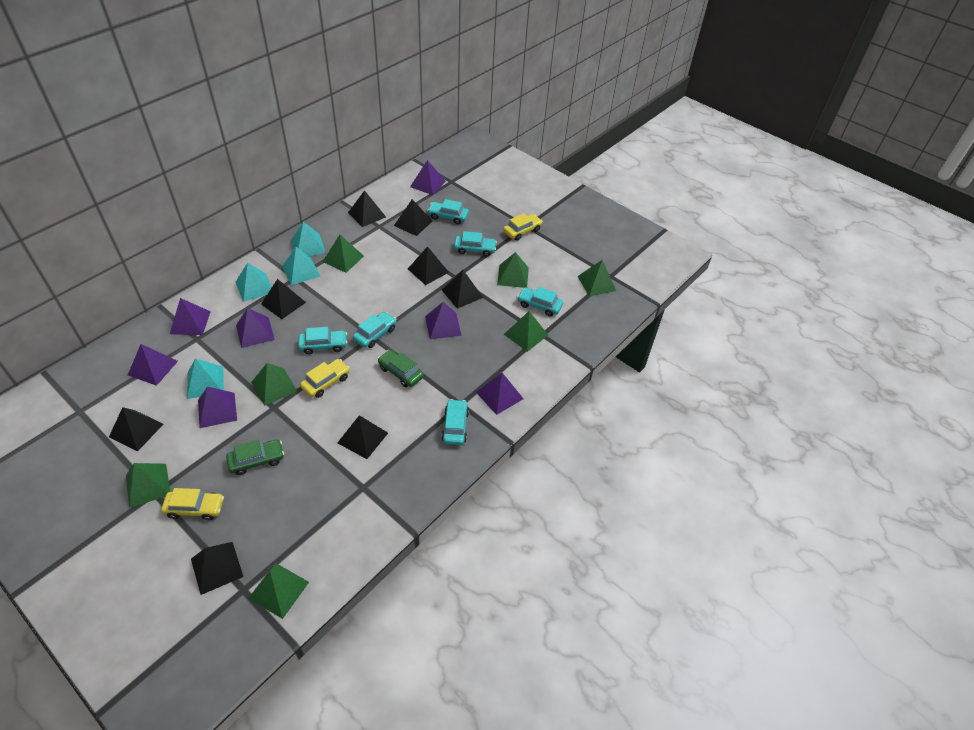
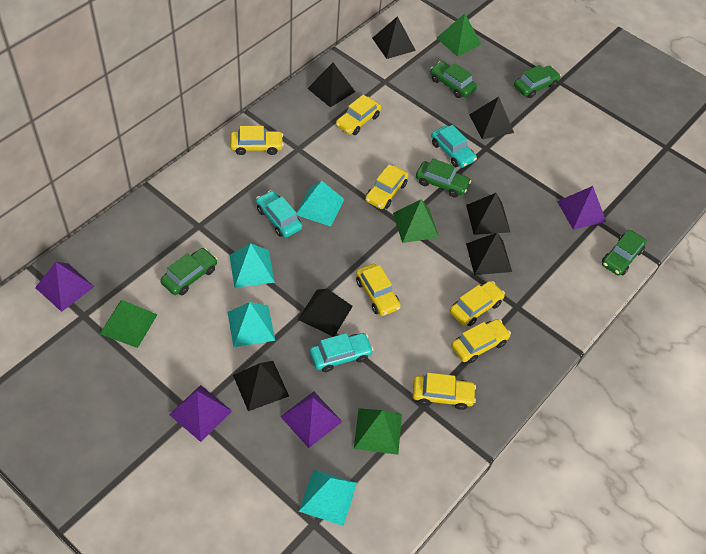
black pyramid: [109,407,163,452] [191,542,243,595] [261,279,306,319] [338,415,388,459] [348,190,386,227] [394,199,432,236] [408,246,449,285] [442,270,483,309] = 8 -> [233,361,289,411] [298,289,353,337] [307,63,355,108] [372,16,416,59] [466,193,510,235] [466,233,512,275] [469,97,514,139] = 7
green car: [226,440,284,475] [378,350,424,387] = 2 -> [160,248,217,295] [416,158,471,197] [430,61,477,98] [514,65,561,98] [602,230,647,276] = 5
green pyramid: [126,463,170,508] [248,563,309,619] [251,363,297,406] [323,235,364,273] [497,252,529,288] [504,311,548,352] [578,260,616,296] = 7 -> [100,300,157,348] [354,408,402,455] [393,200,439,243] [437,13,481,57] = 4
purple pyramid: [128,344,178,386] [170,298,211,335] [198,387,237,428] [236,308,275,348] [410,160,446,195] [425,302,462,339] [476,373,523,415] = 7 -> [35,262,94,312] [169,385,232,442] [280,392,342,448] [557,186,606,230] = 4
turquoise car: [298,327,347,354] [353,312,397,348] [427,199,469,224] [442,399,469,445] [454,231,497,257] [517,287,563,317] = 6 -> [256,190,302,237] [310,333,374,372] [431,125,477,168] = 3
yellow car: [161,488,224,520] [300,359,350,398] [503,213,543,241] = 3 -> [230,126,284,155] [336,95,381,135] [356,264,401,316] [365,165,408,209] [413,373,476,410] [450,281,505,326] [451,319,511,363] = 7

